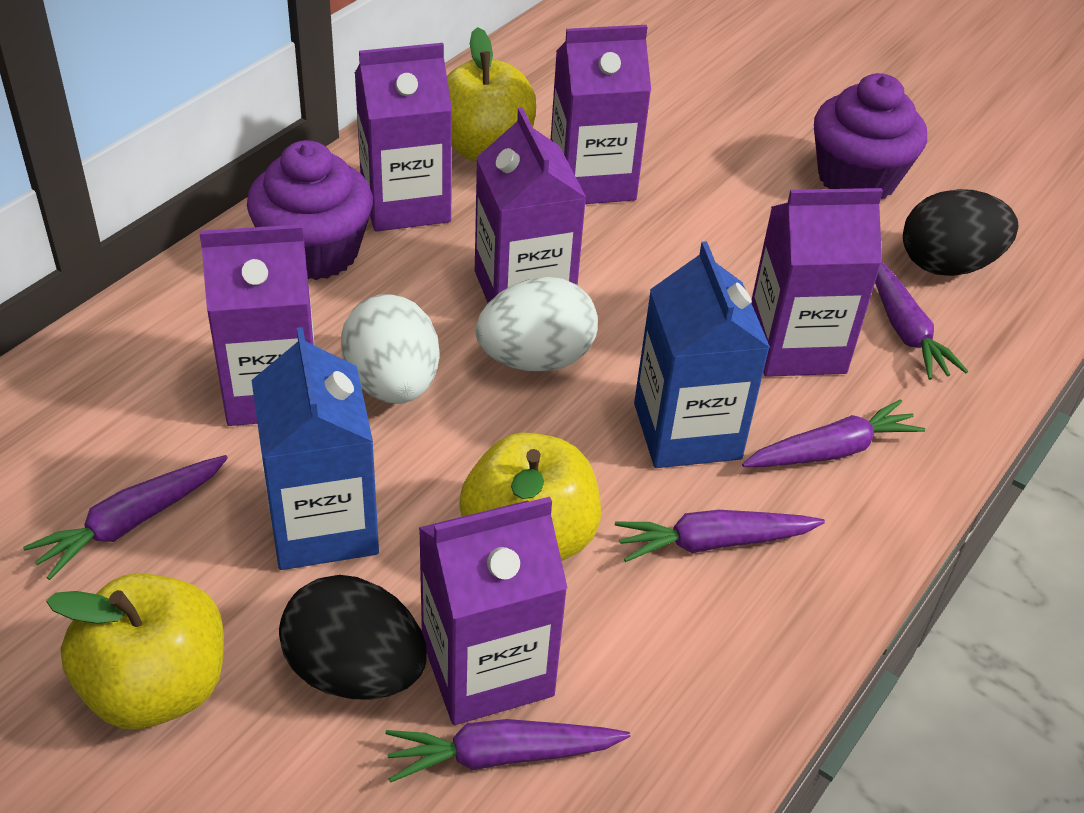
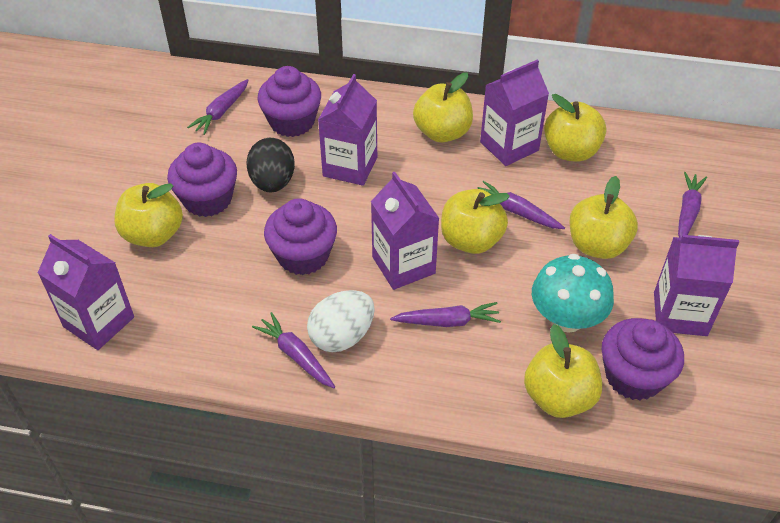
black egg: [279,575,427,700] [903,189,1018,276] = 2 -> [247,138,295,192] = 1
blue carton: [251,327,379,570] [634,241,770,468] = 2 -> none = 0
purple carton: [200,224,315,426] [355,43,452,232] [419,497,568,725] [475,108,586,303] [551,25,651,204] [751,188,883,377] = 6 -> [38,234,134,350] [318,74,377,186] [371,172,439,290] [480,60,549,166] [654,235,739,336] = 5
purple cupcake: [247,140,373,280] [814,73,927,199] = 2 -> [167,143,237,217] [258,66,321,137] [264,198,337,275] [601,318,684,400] = 4
turquoise mushroom: none = 0 -> [532,254,614,333] = 1
white egg: [341,294,439,404] [476,277,598,372] = 2 -> [307,290,375,352] = 1
yellow apple: [46,573,224,729] [447,27,536,162] [459,433,601,561] = 3 -> [114,183,183,247] [413,73,473,143] [441,189,510,254] [524,324,602,418] [544,94,606,161] [569,176,638,259] = 6

